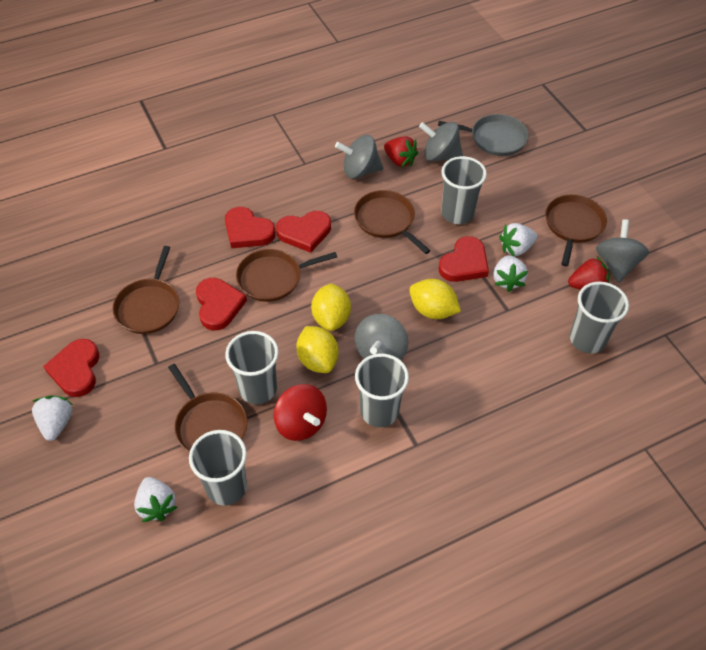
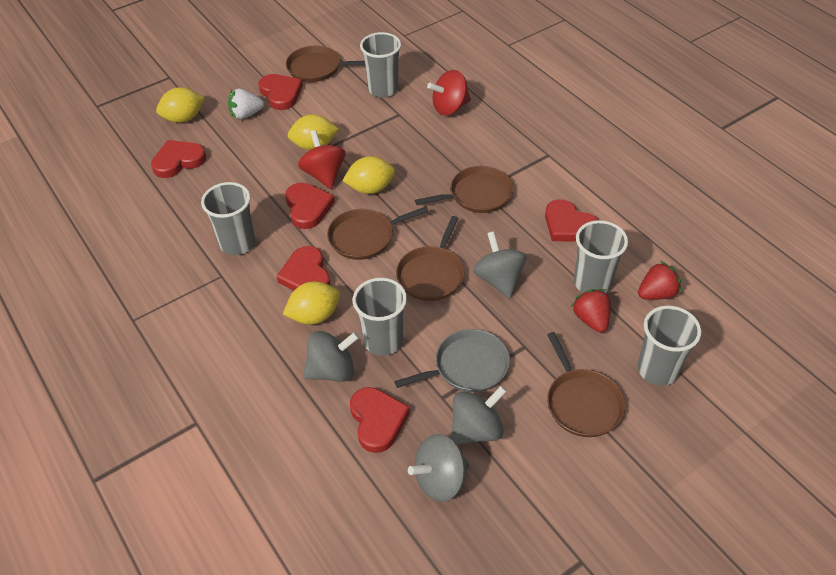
red heart: [43,339,100,397] [196,278,247,331] [225,207,276,248] [276,211,331,253] [439,236,489,282] = 5 -> [151,140,206,178] [258,74,303,110] [276,246,330,291] [285,183,335,229] [350,387,410,453] [545,199,598,241] = 6
red spinning top: [274,384,327,441] = 1 -> [298,130,345,189] [427,70,471,116] = 2
white strawberry: [32,396,73,441] [134,477,177,522] [493,255,528,292] [499,223,537,257] = 4 -> [228,88,264,119] = 1
yellow lemon: [296,326,339,373] [311,283,351,331] [409,279,461,319] = 3 -> [156,87,205,123] [283,281,340,325] [288,114,339,150] [342,156,395,194] = 4

